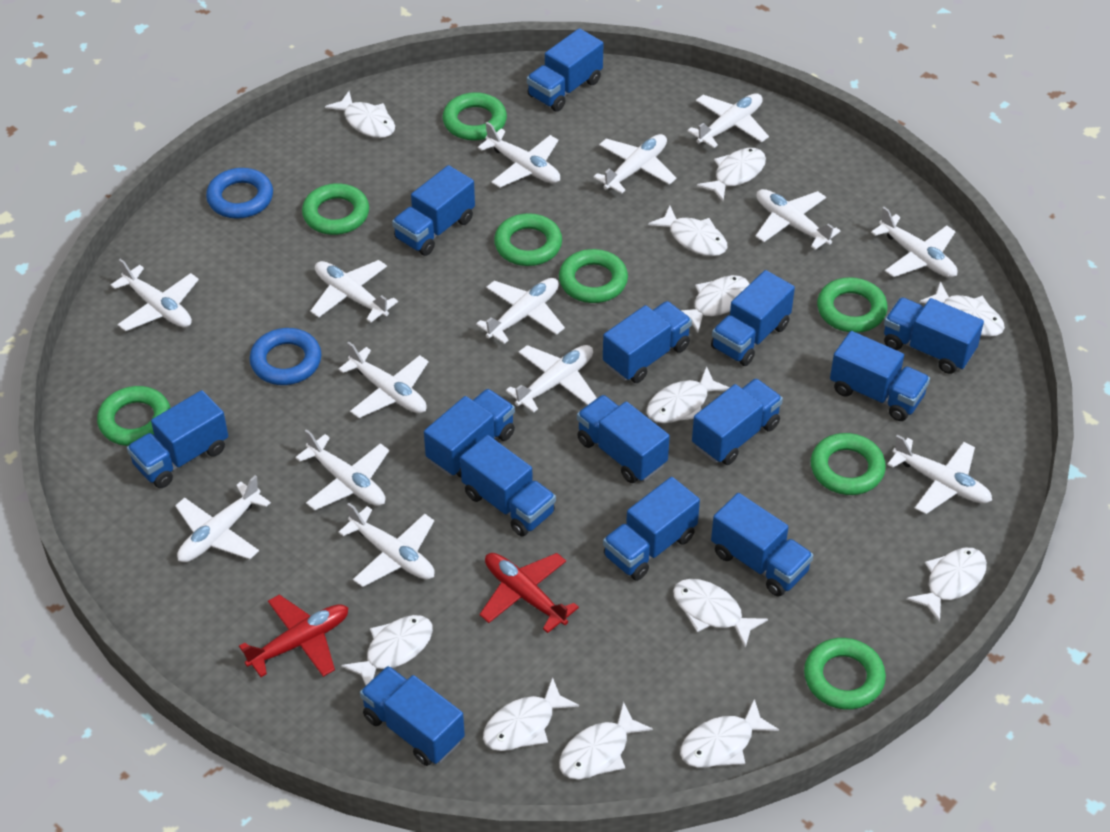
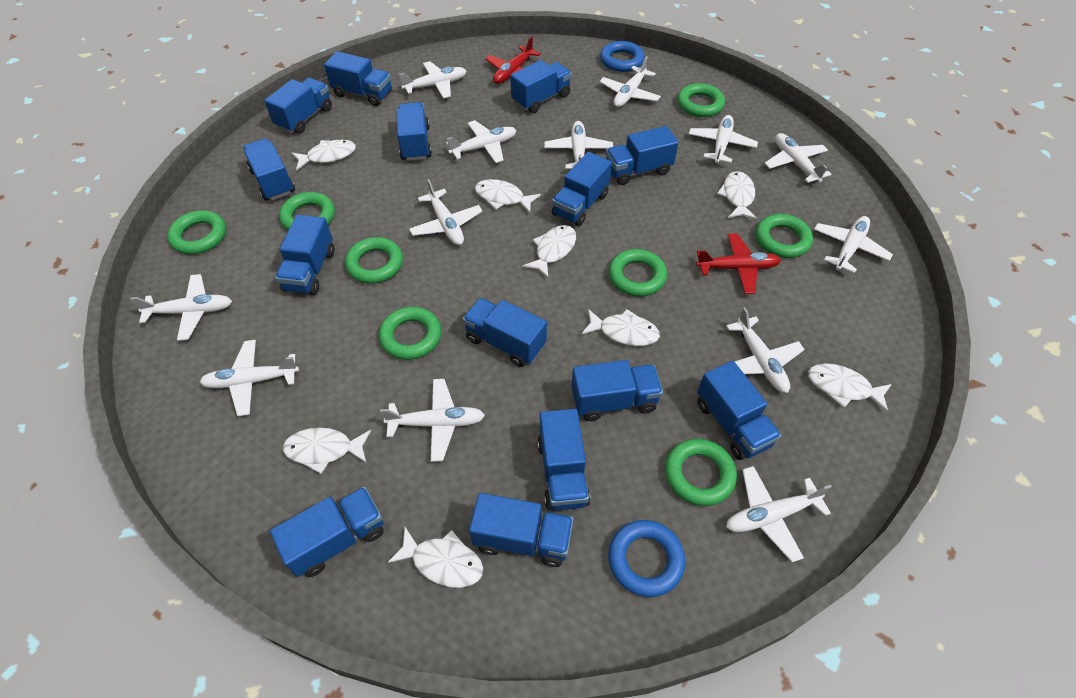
white fish: [325,91,395,138] [341,615,433,685] [483,677,579,751] [559,701,653,779] [647,366,729,423] [648,206,728,256] [673,579,768,648] [680,699,779,768] [681,275,750,333] [697,148,766,201] [906,548,987,622] [920,281,1005,337] = 12 -> [283,428,371,474] [292,140,356,170] [387,527,483,588] [475,179,541,213] [522,225,576,278] [581,309,660,346] [717,171,757,220] [808,363,892,413] = 8
white plane: [111,259,199,331] [175,475,271,562] [295,429,389,510] [310,260,398,323] [338,342,429,418] [338,503,435,587] [476,278,565,344] [478,122,560,188] [506,345,597,413] [593,134,676,194] [688,93,769,148] [755,189,840,250] [871,207,958,278] [887,435,992,514] = 14 -> [130,274,232,341] [200,340,299,416] [380,379,485,462] [399,61,466,99] [409,179,483,245] [446,120,516,163] [544,121,613,169] [600,56,661,107] [689,115,758,163] [726,307,805,393] [726,466,832,562] [764,133,832,183] [814,216,893,273] = 13

